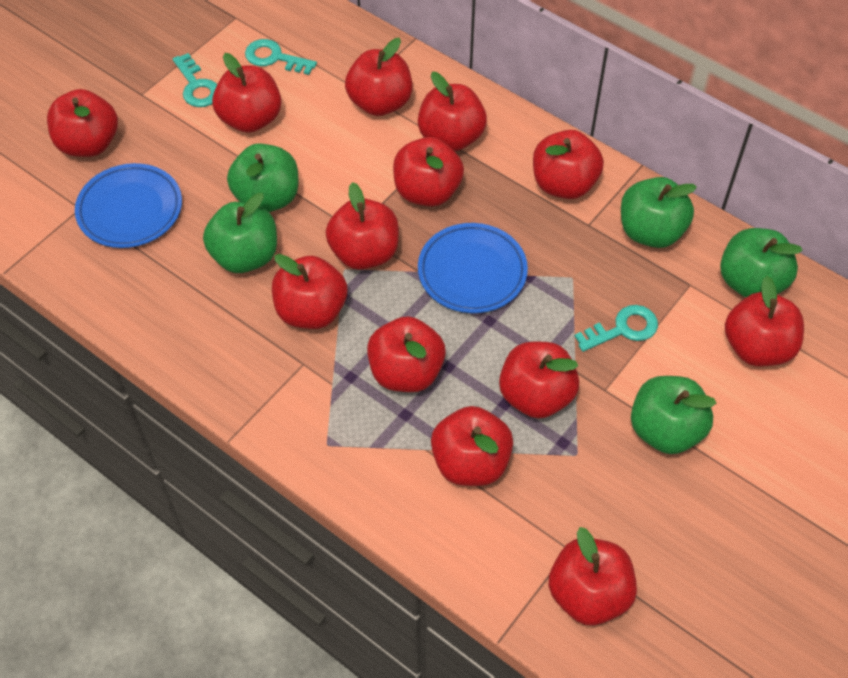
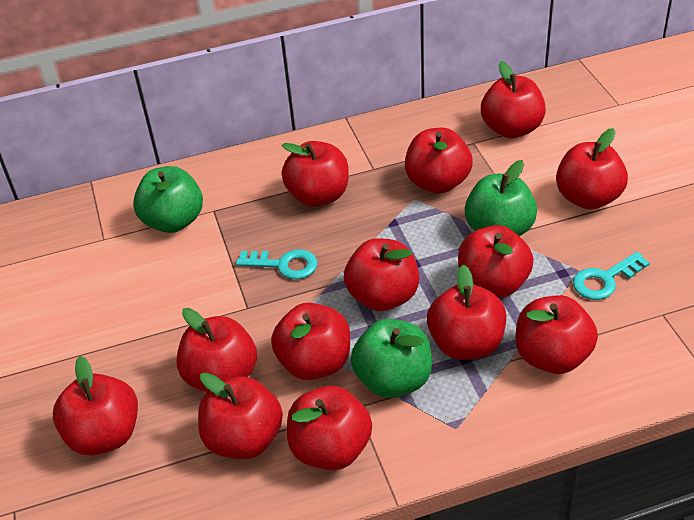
blue plate: [75,163,182,248] [418,223,528,313] = 2 -> none = 0
green apple: [203,193,277,273] [227,143,299,212] [621,177,697,248] [631,376,716,454] [720,228,803,298] = 5 -> [133,166,203,233] [351,319,432,398] [465,160,537,236] = 3
turquoise key: [173,53,217,107] [245,39,317,75] [575,305,658,352] = 3 -> [236,249,317,279] [573,252,650,300] = 2

